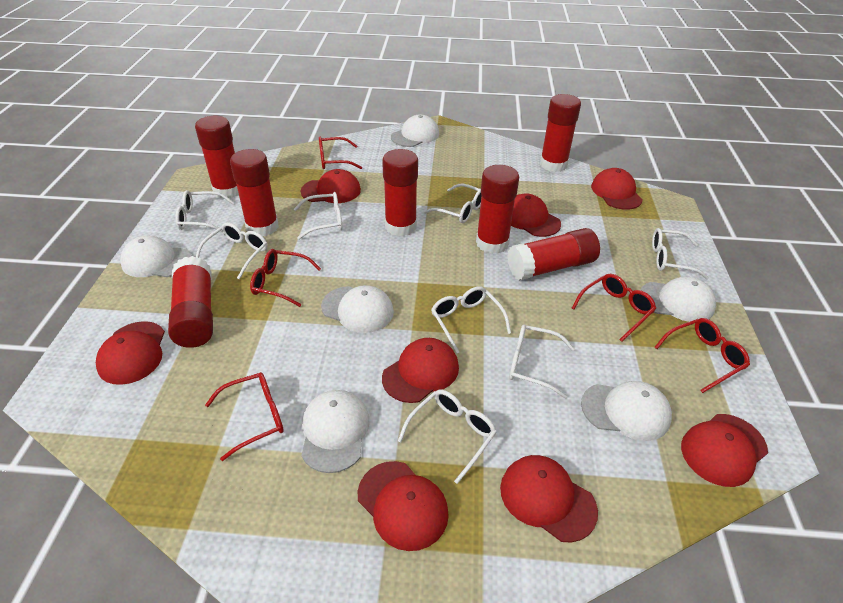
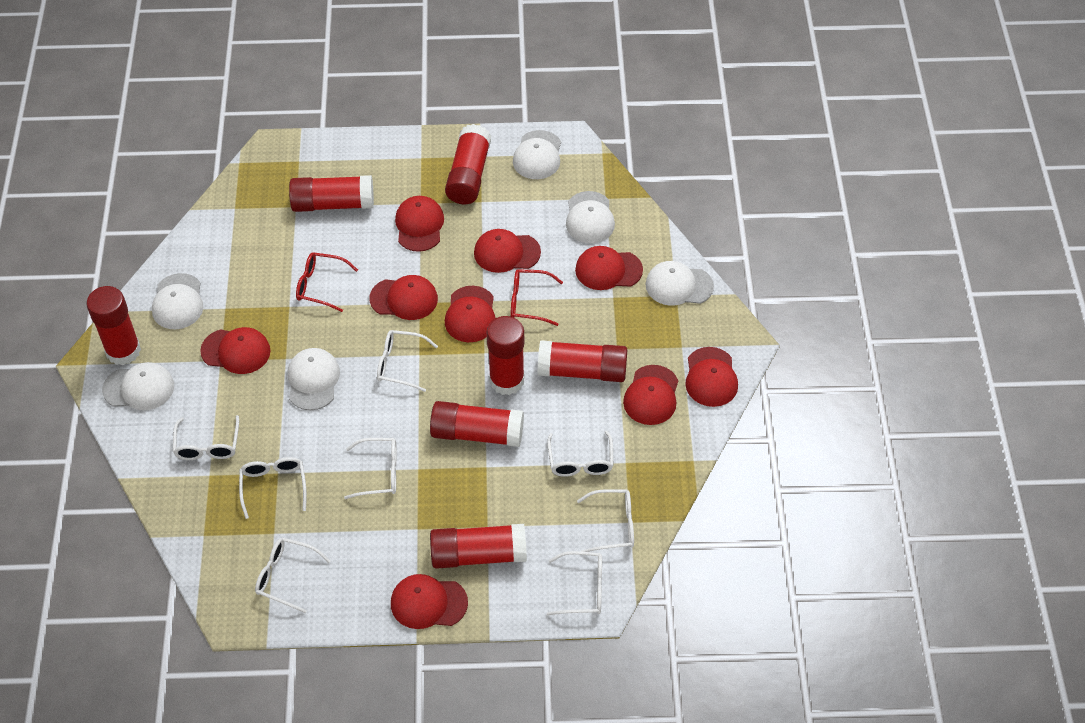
red cap: [96,321,165,385] [301,169,361,203] [358,461,449,551] [382,338,459,403] [500,455,598,543] [511,193,561,237] [591,168,643,210] [681,414,768,487] = 8 -> [200,327,271,374] [369,275,438,320] [391,574,468,629] [395,196,444,252] [445,286,495,342] [474,229,541,273] [575,246,643,290] [623,365,678,425] [685,347,738,407] = 9
red glasses: [205,372,284,461] [250,249,321,307] [319,137,362,169] [571,274,656,342] [654,318,750,393] = 5 -> [296,252,358,312] [511,269,563,326] = 2

